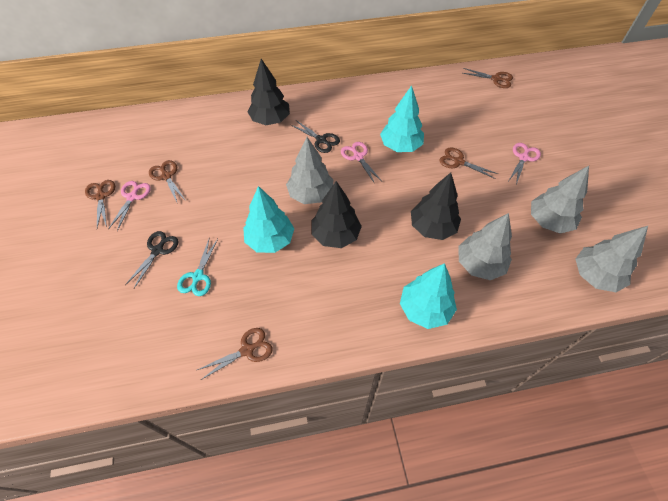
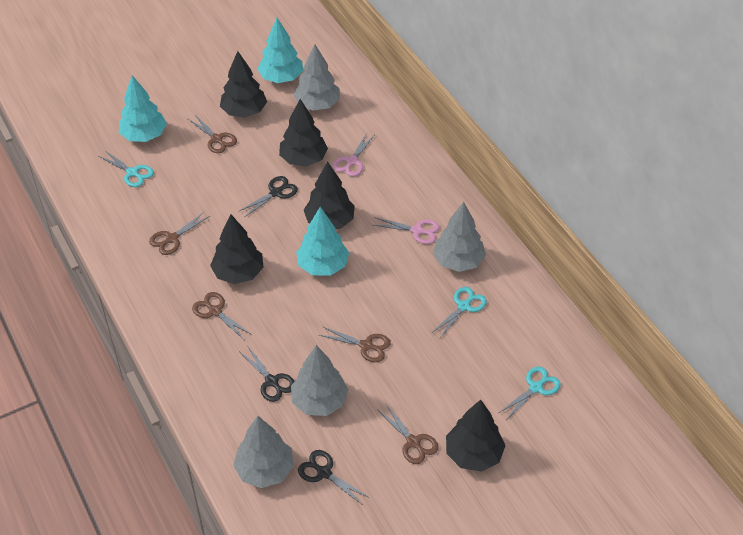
black scissors: [125,231,179,288] [291,120,340,153] = 2 -> [238,176,298,217] [240,345,295,402] [298,450,370,504] = 3
black tree: [248,59,290,125] [311,181,362,248] [411,173,461,240] = 3 -> [210,214,264,284] [220,51,267,118] [279,99,328,166] [304,161,355,229] [446,400,506,472] = 5
pink scissors: [108,181,151,231] [341,142,382,184] [509,143,541,185] = 3 -> [333,133,374,176] [374,217,439,244] = 2
turquoise scissors: [177,237,218,296] = 1 -> [98,151,154,187] [432,287,487,338] [499,367,561,420] = 3

